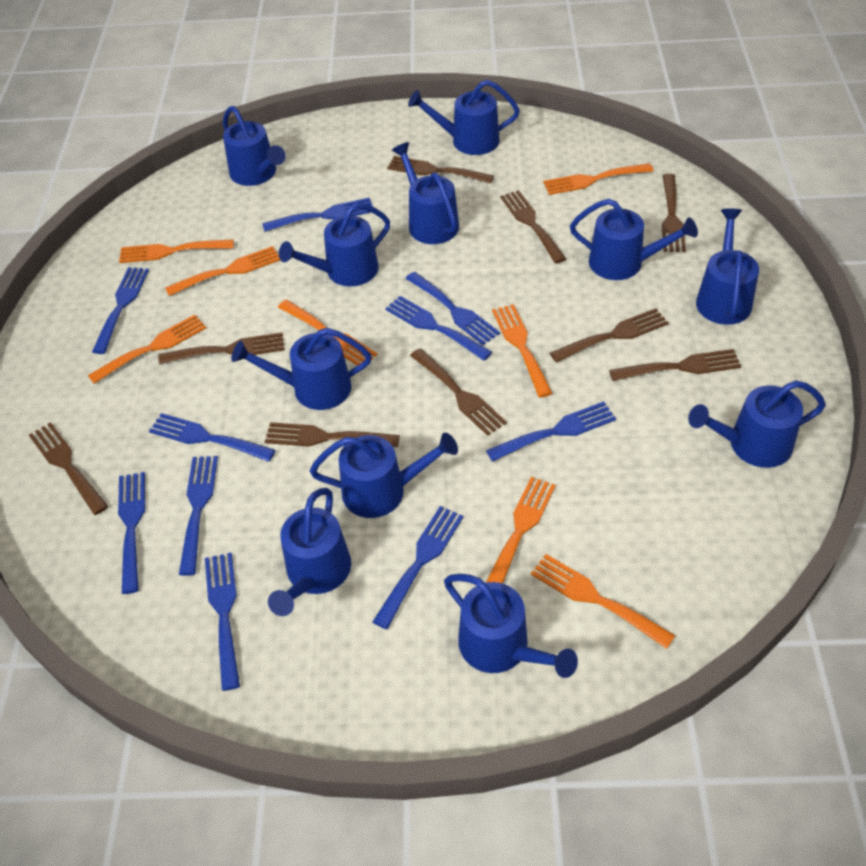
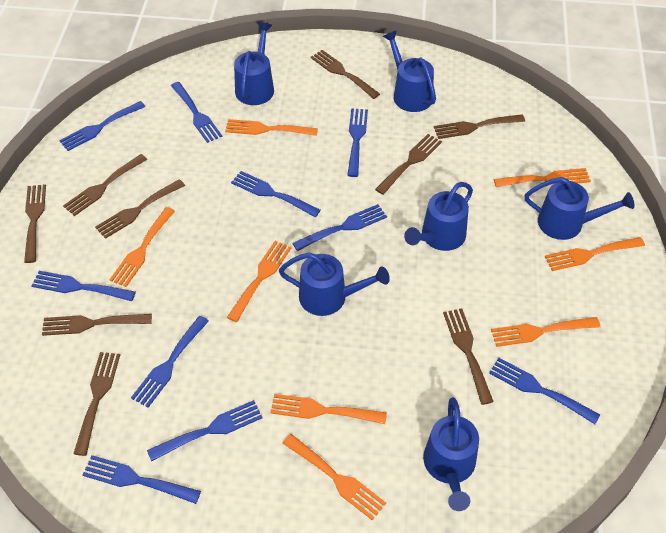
blue watering can: [223,106,285,186] [232,328,372,410] [268,488,351,616] [279,203,390,286] [310,433,458,518] [392,142,459,244] [408,80,520,155] [444,574,578,678] [570,199,698,280] [688,380,826,468] [696,208,759,325] = 11 -> [234,22,274,105] [279,252,390,316] [383,31,436,112] [404,182,473,251] [423,397,479,511] [525,177,634,240] = 6

